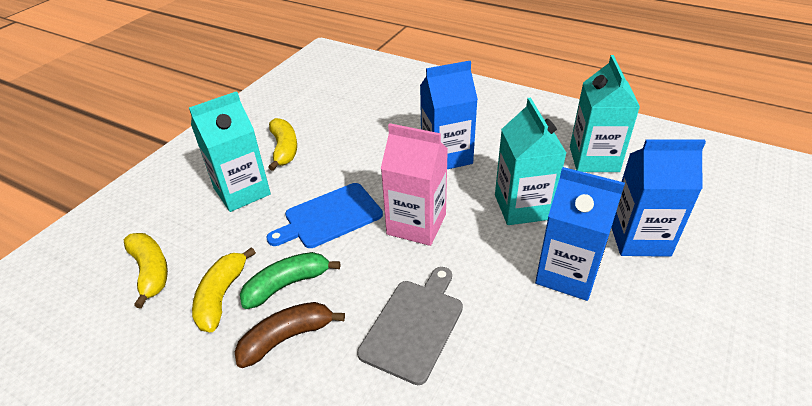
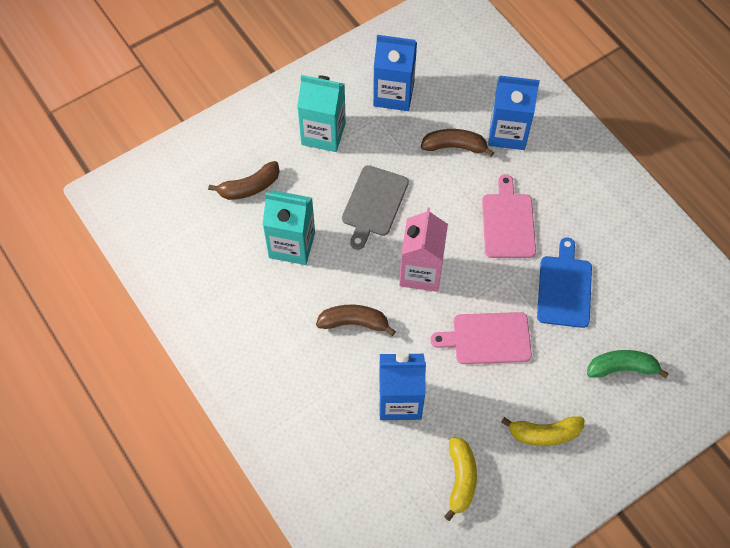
brown banana: [235,302,345,368] = 1 -> [208,161,280,200] [316,305,396,336] [421,129,494,157] = 3
pink cutting board: none = 0 -> [430,312,532,364] [482,174,536,258] = 2
turquoise carton: [189,91,271,212] [495,97,566,225] [570,55,640,172] = 3 -> [263,190,315,265] [297,75,346,152] = 2
yellow banana: [124,233,168,308] [192,247,256,332] [269,118,297,171] = 3 -> [444,437,477,521] [501,416,585,446] = 2

